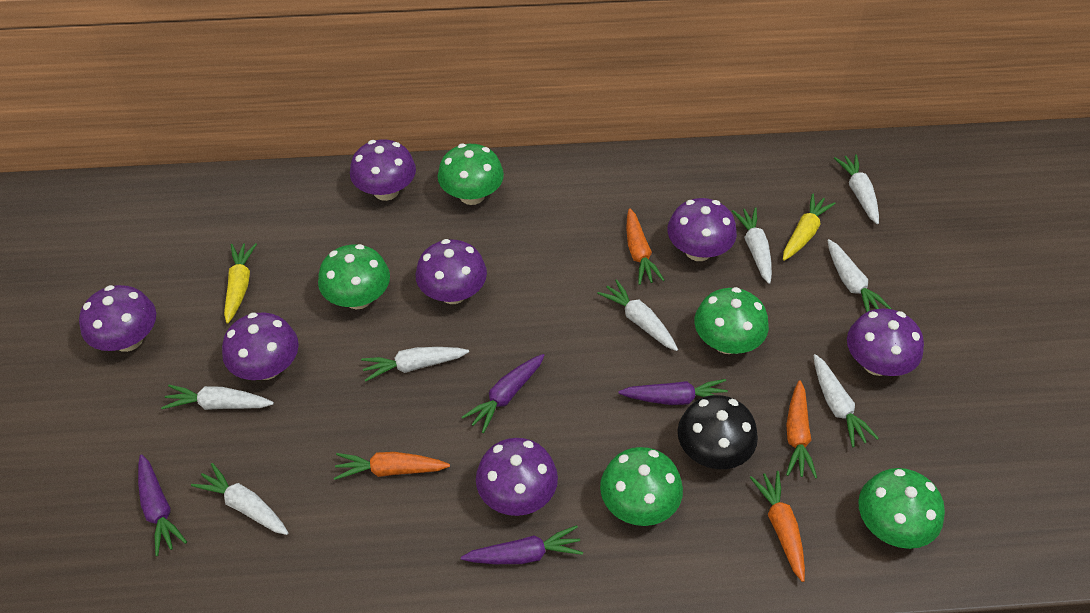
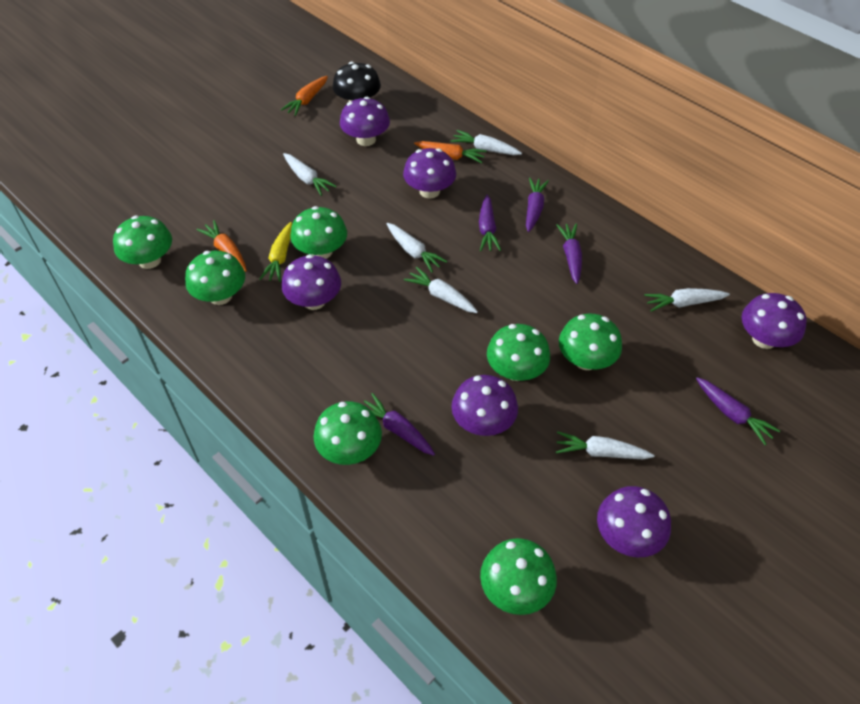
green mushroom: [318,244,390,309] [438,143,504,205] [600,447,683,526] [694,287,769,354] [858,468,945,549] = 5 -> [113,216,172,269] [185,251,245,305] [290,206,347,259] [313,401,382,465] [480,538,557,615] [487,324,550,381] [559,314,622,370] = 7
orange carrot: [334,452,450,480] [626,208,664,285] [750,471,805,582] [786,380,817,479] = 4 -> [196,220,247,272] [281,76,328,116] [414,141,487,163] = 3
purple carrot: [138,454,187,556] [461,525,583,564] [462,354,545,433] [618,379,728,405] = 4 -> [364,393,435,456] [479,195,501,251] [526,178,549,232] [556,224,582,284] [696,377,780,445] = 5
purple mushroom: [79,285,156,352] [222,313,299,380] [350,139,416,201] [416,239,487,304] [476,438,558,516] [667,198,737,261] [847,309,924,376] = 7 -> [282,254,341,310] [340,97,390,146] [403,148,456,198] [451,375,518,436] [597,486,671,557] [742,293,807,349] = 6
white carrot: [161,385,274,410] [191,463,288,535] [361,347,469,382] [597,279,678,351] [732,207,772,284] [814,354,879,447] [827,239,892,312] [834,154,879,224] = 8 -> [283,153,337,196] [387,223,447,272] [404,267,478,313] [451,130,522,155] [556,431,655,459] [644,288,730,312] = 6
yellow carrot: [224,243,257,324] [783,193,836,261] = 2 -> [259,222,292,282] = 1

